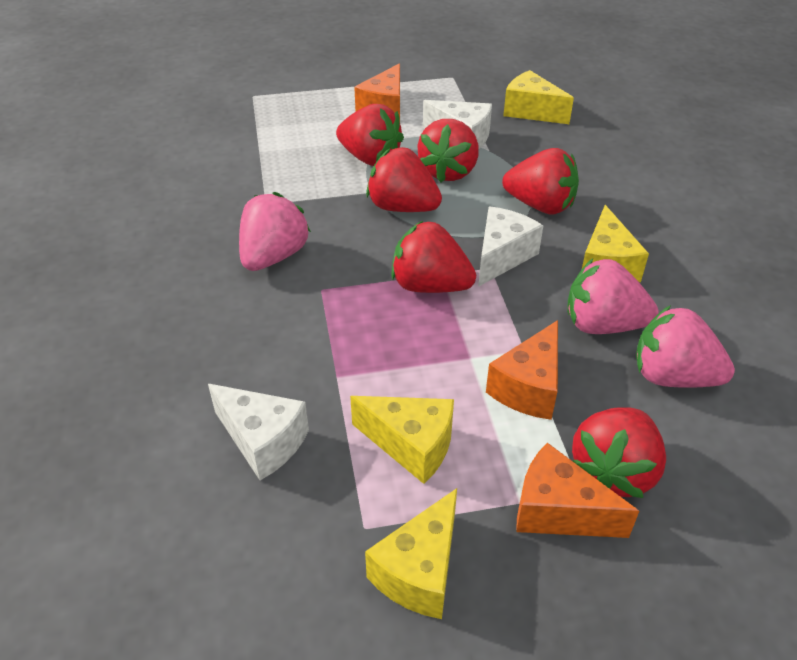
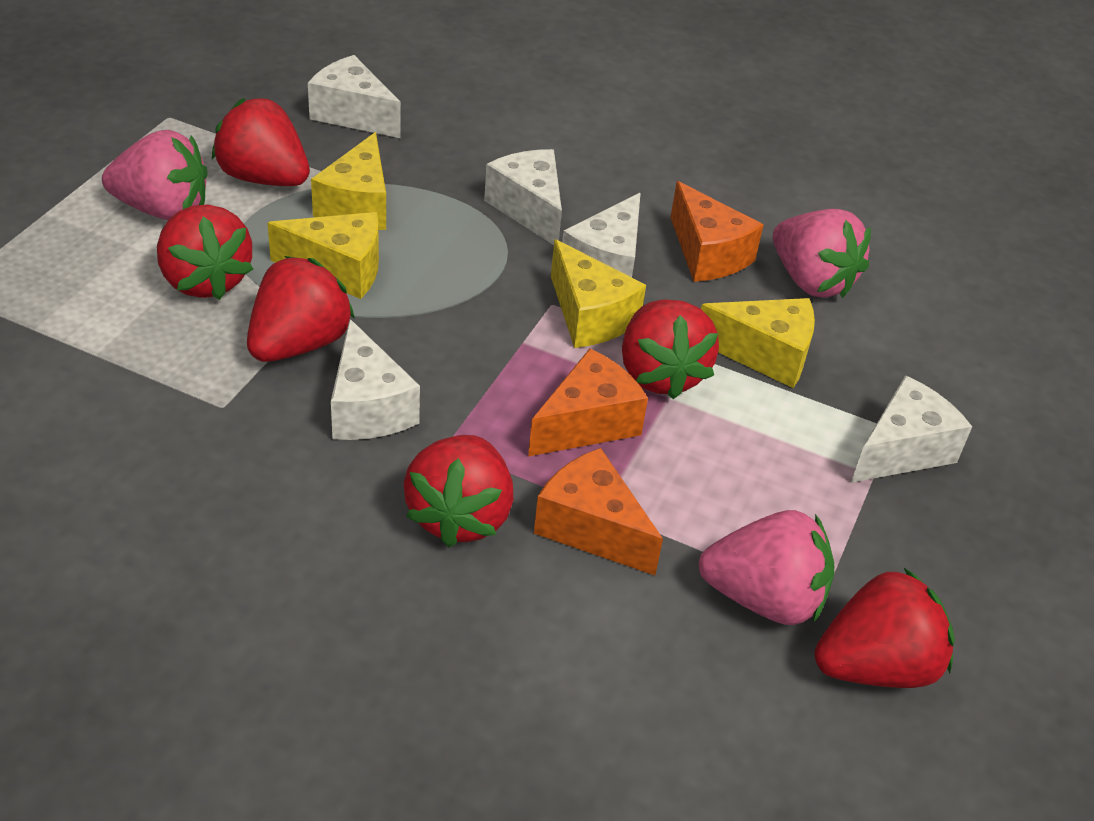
white cheese: [208,384,309,480] [423,100,492,149] [478,207,543,287] = 3 -> [308,55,401,138] [331,319,420,440] [484,149,562,245] [562,193,641,277] [851,375,972,483] = 5

